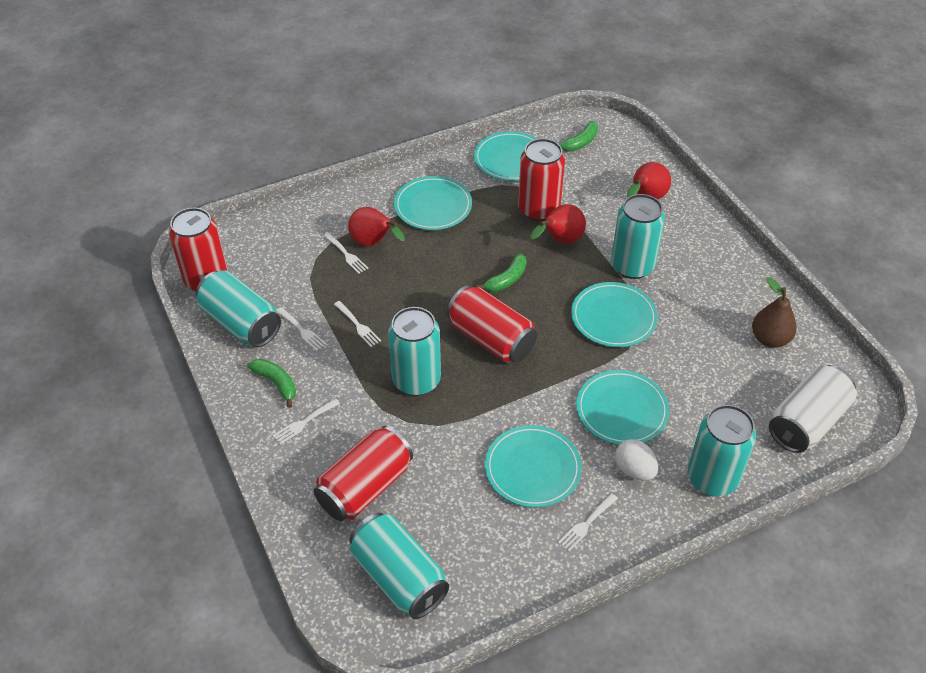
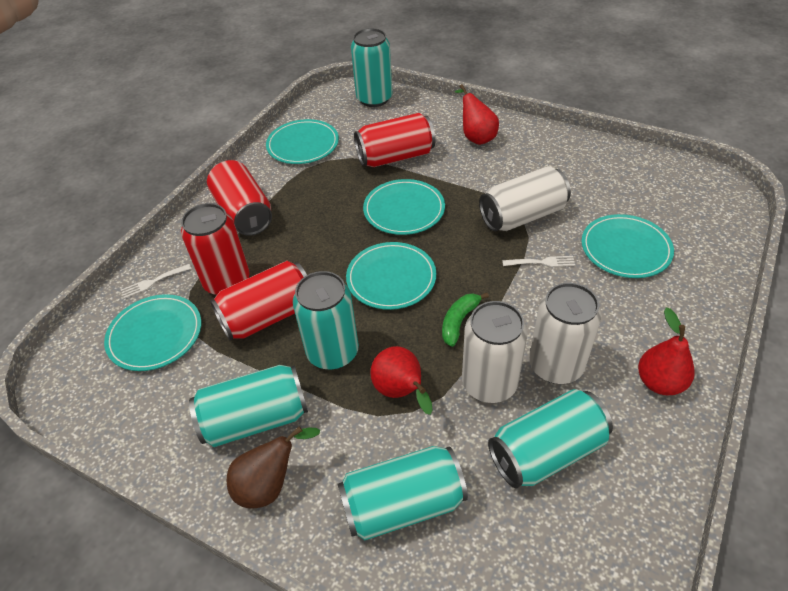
green banana: [247,359,296,408] [476,253,527,292] [560,121,598,152] = 3 -> [442,293,489,347] = 1
white can: [769,365,857,453] = 1 -> [462,301,528,403] [479,166,571,231] [529,283,602,384] = 3
white egg: [615,439,658,481] = 1 -> none = 0
white fork: [272,398,340,445] [276,307,327,351] [324,233,368,274] [334,301,381,347] [558,493,618,551] = 5 -> [121,264,192,299] [502,256,575,267] = 2

